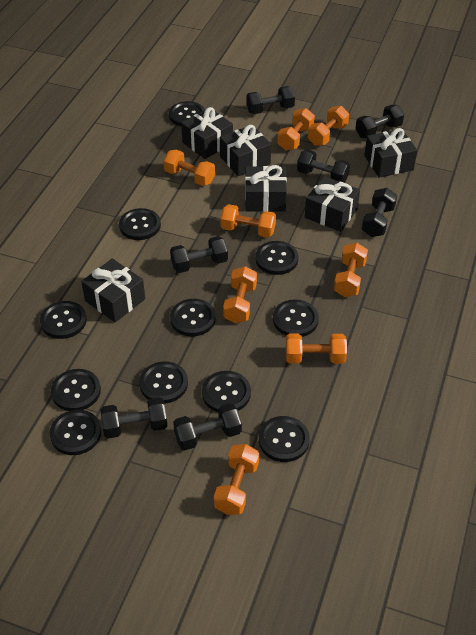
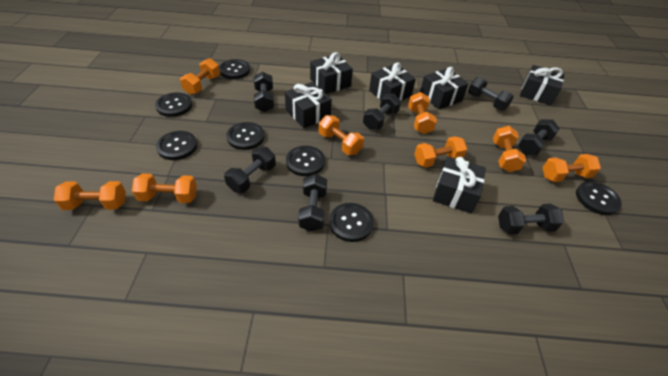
black button: [40,301,87,339] [50,410,101,455] [51,369,101,411] [119,208,161,240] [139,361,188,404] [169,101,205,126] [170,299,216,336] [202,371,251,412] [255,241,299,275] [259,416,310,462] [273,299,319,337] = 11 -> [155,92,192,117] [156,131,197,160] [219,59,250,79] [226,122,265,150] [286,146,325,176] [329,203,374,242] [576,181,622,215] = 7

